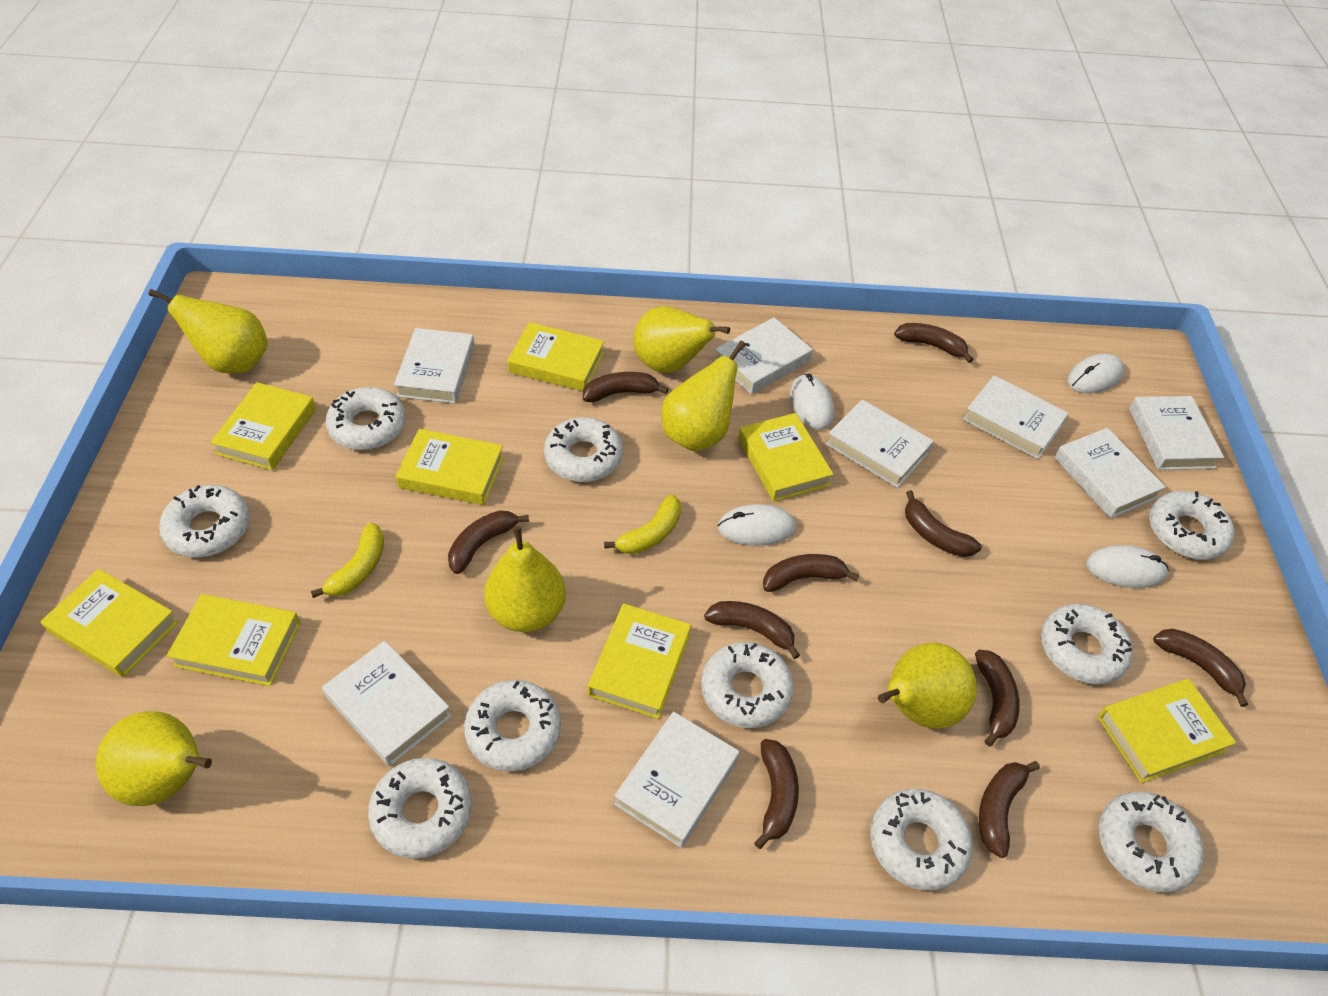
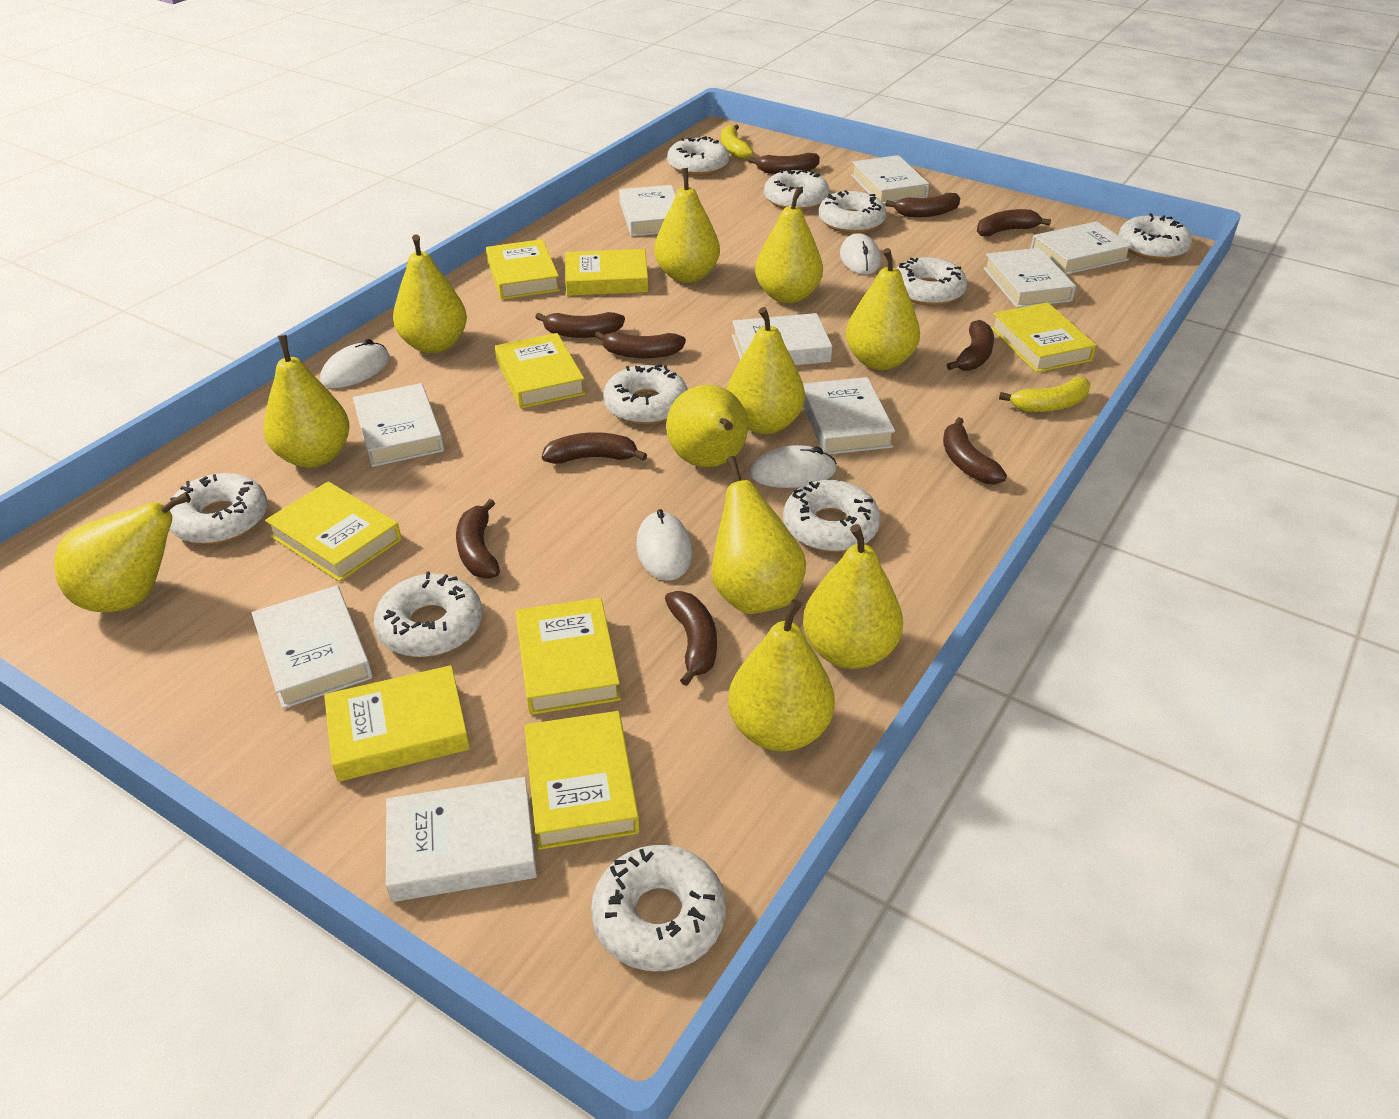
white book: [322,641,451,766] [394,328,475,404] [614,712,739,848] [714,317,813,394] [826,399,934,488] [963,375,1069,459] [1054,428,1166,518] [1129,396,1224,470] = 8 -> [252,586,373,709] [353,383,444,467] [386,777,537,902] [619,185,676,236] [732,313,832,365] [803,377,895,454] [851,155,929,204] [984,248,1076,308] [1030,221,1133,275] = 9
yellow pear: [96,711,212,806] [149,289,268,374] [484,525,566,632] [633,306,730,373] [662,341,746,451] [878,643,977,729] = 6 -> [54,492,191,612] [264,335,350,468] [393,235,467,353] [654,168,720,283] [666,385,748,467] [712,456,806,614] [726,307,805,434] [728,599,835,751] [755,187,823,303] [803,524,903,669] [846,248,920,370] = 11

